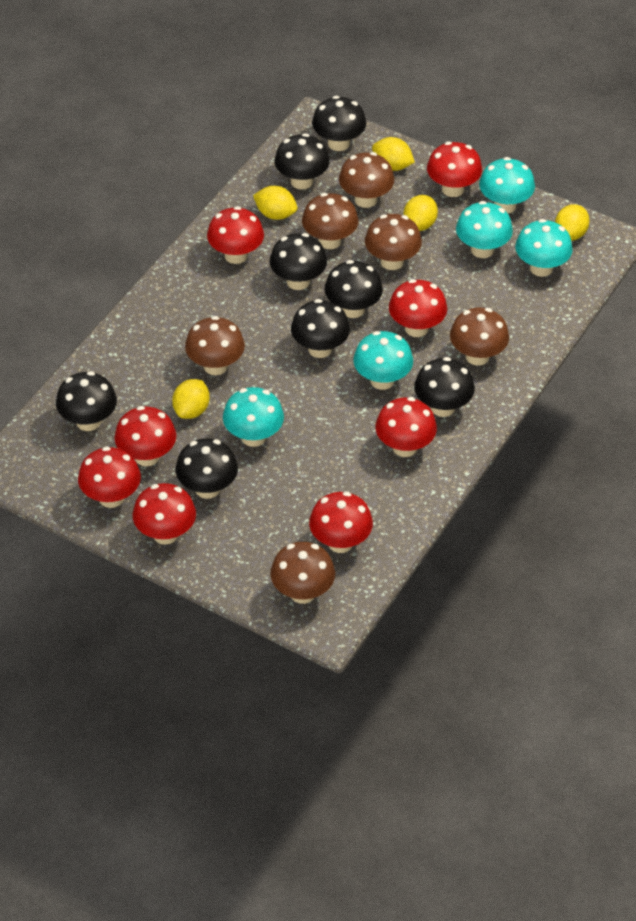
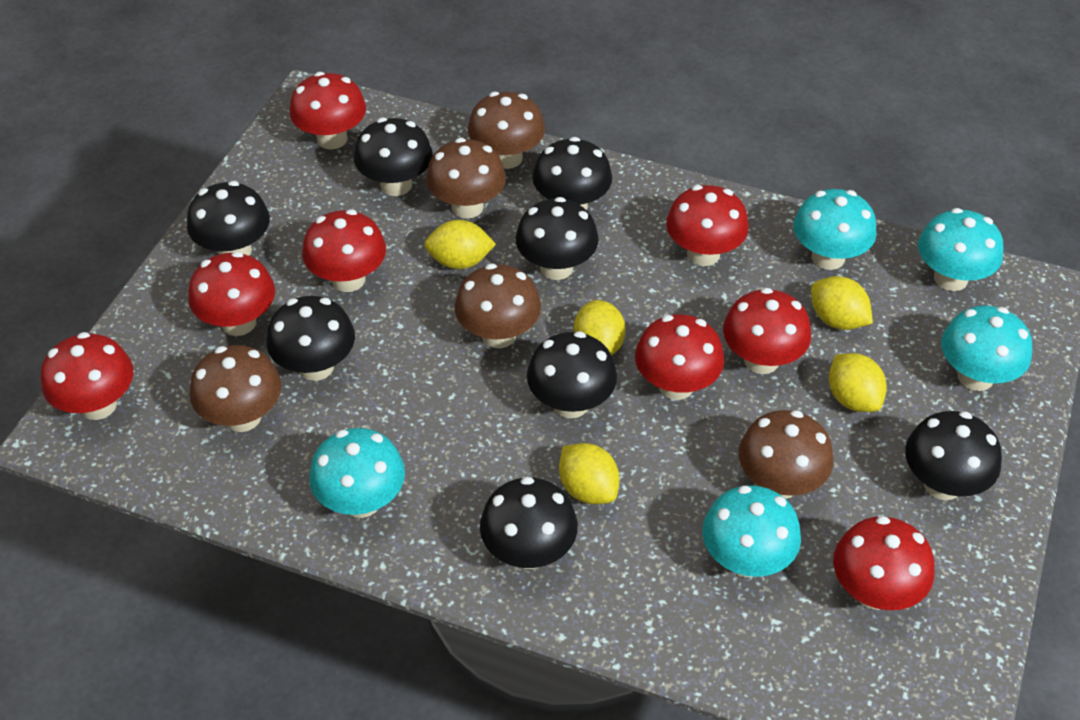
brown mushroom: [185,316,245,375] [270,542,335,604] [302,193,358,249] [339,152,394,208] [365,214,422,270] [450,307,509,366] = 6 -> [190,345,282,432] [426,138,506,218] [455,263,541,348] [468,92,545,169] [739,410,833,499] = 5

